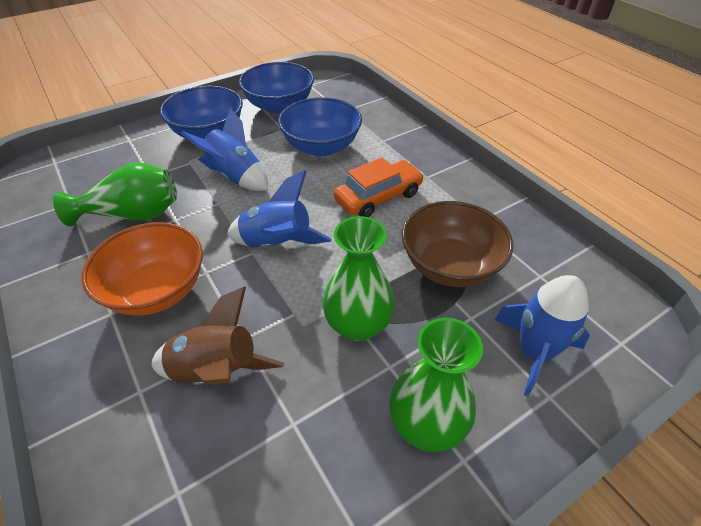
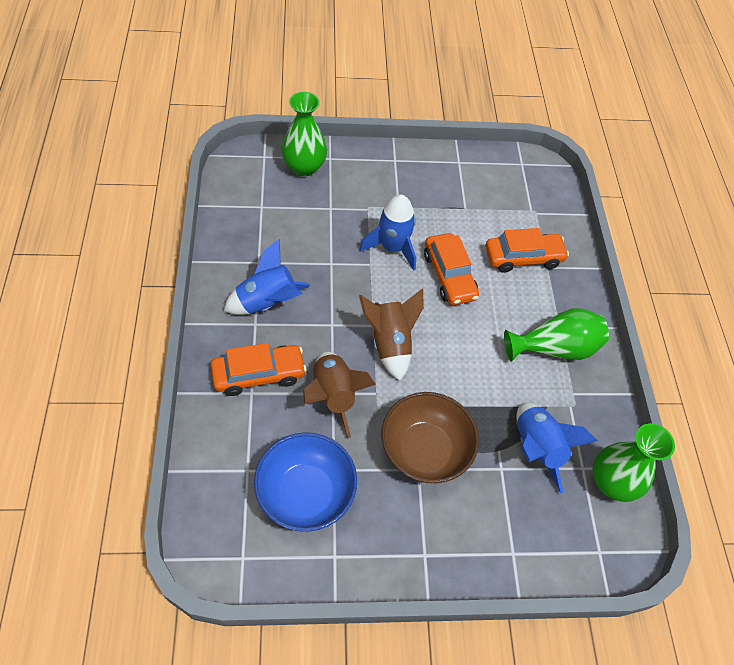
blue bowl: [160,86,243,139] [239,62,314,114] [278,97,362,156] = 3 -> [254,432,357,532] = 1
brown rocket: [152,287,284,385] = 1 -> [303,352,376,438] [359,288,424,381] = 2
orange bowl: [82,222,203,316] = 1 -> none = 0
orange car: [334,157,424,217] = 1 -> [211,343,307,396] [424,233,479,305] [486,228,569,273] = 3

